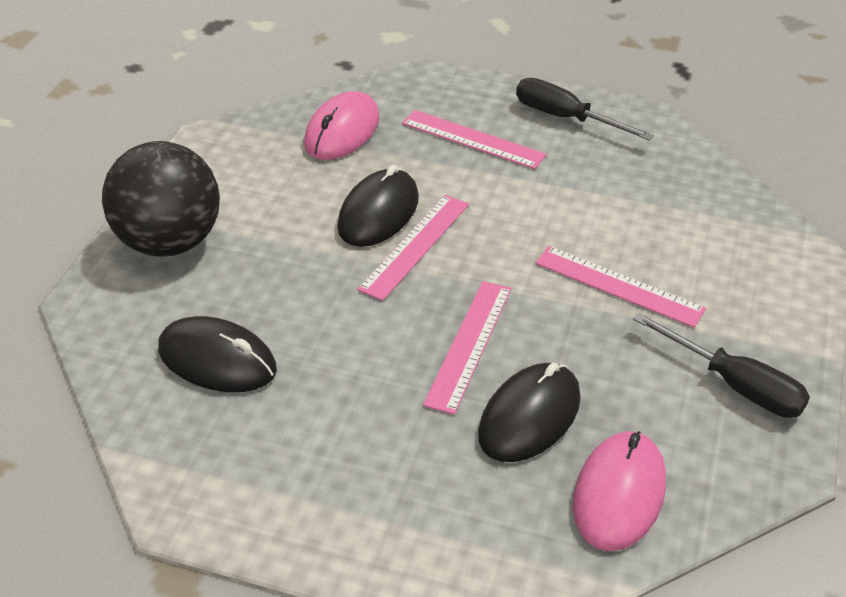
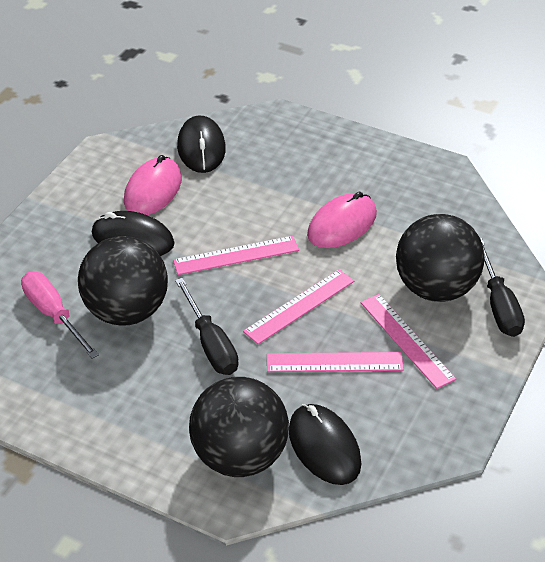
black ball: [102,141,220,256] = 1 -> [78,236,168,326] [189,377,289,477] [396,214,485,302] = 3
pink screwdriver: none = 0 -> [21,272,99,359] = 1

